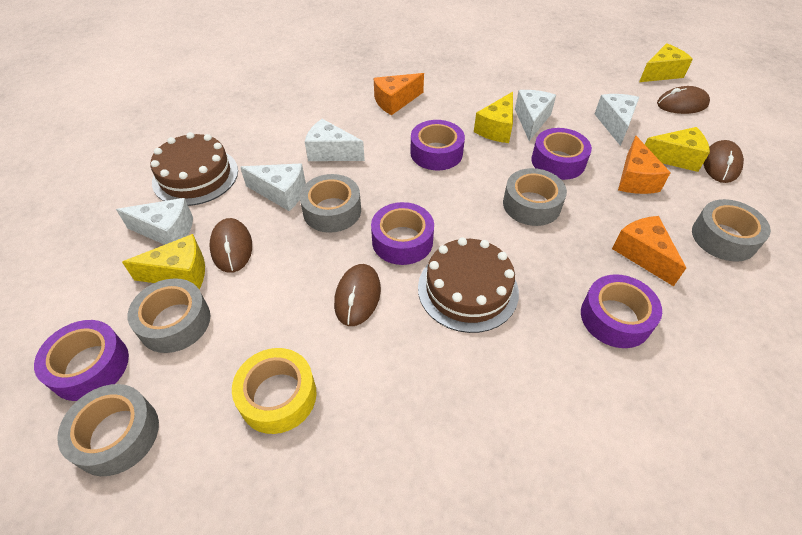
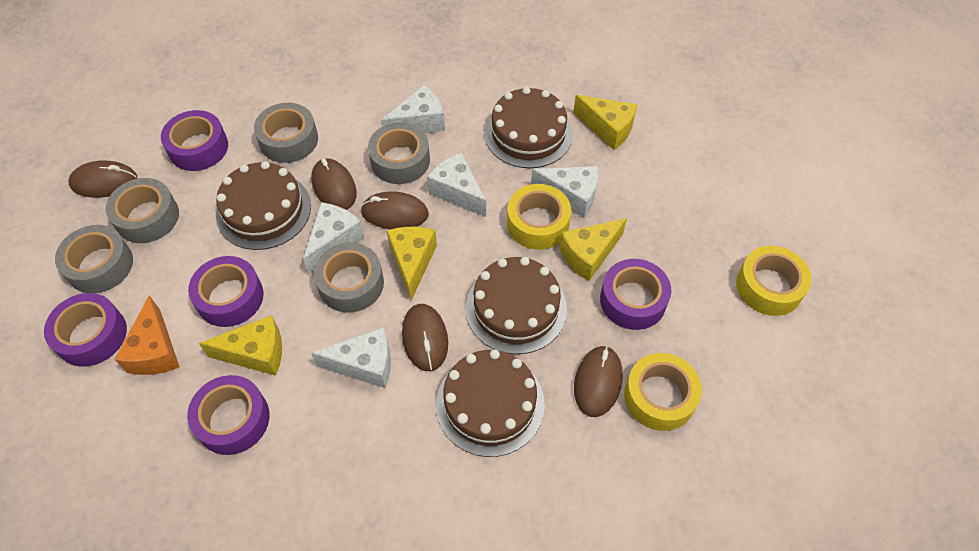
brown cake: [151,132,238,206] [418,237,519,333] = 2 -> [216,161,311,250] [436,349,545,457] [466,257,567,354] [484,87,573,168] = 4
brown mouse: [209,218,252,273] [334,264,381,326] [657,86,710,114] [703,140,744,183] = 4 -> [69,161,137,198] [311,158,357,210] [361,191,429,229] [402,304,448,371] [574,346,623,417] = 5
orange cheese: [374,73,424,115] [612,216,686,286] [618,136,671,194] = 3 -> [114,295,180,375] = 1
yellow tape: [232,348,317,434] = 1 -> [507,184,571,250] [624,353,702,431] [736,246,812,316] = 3

